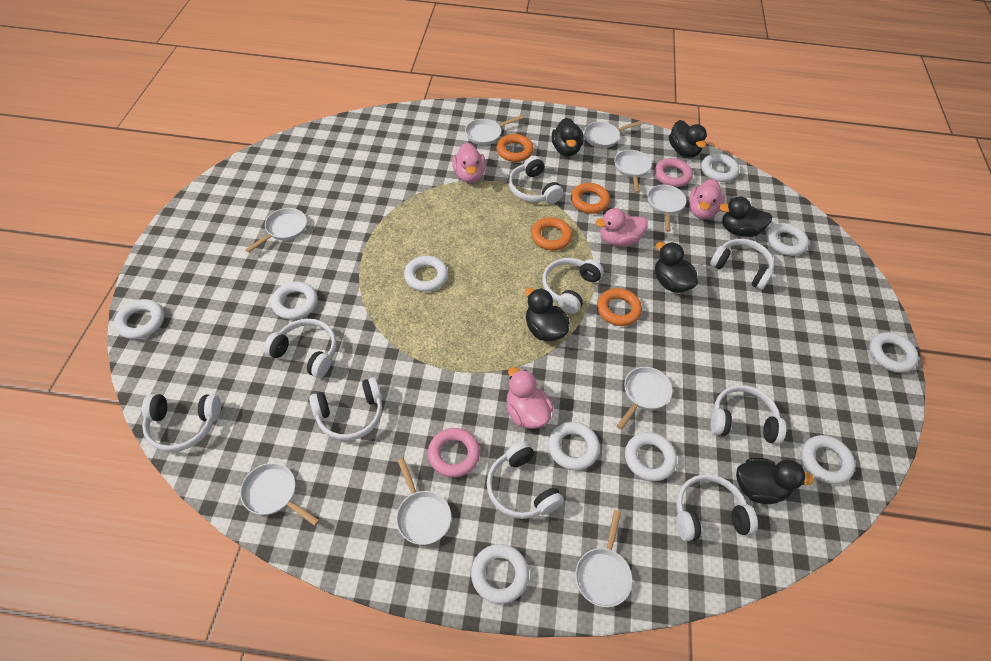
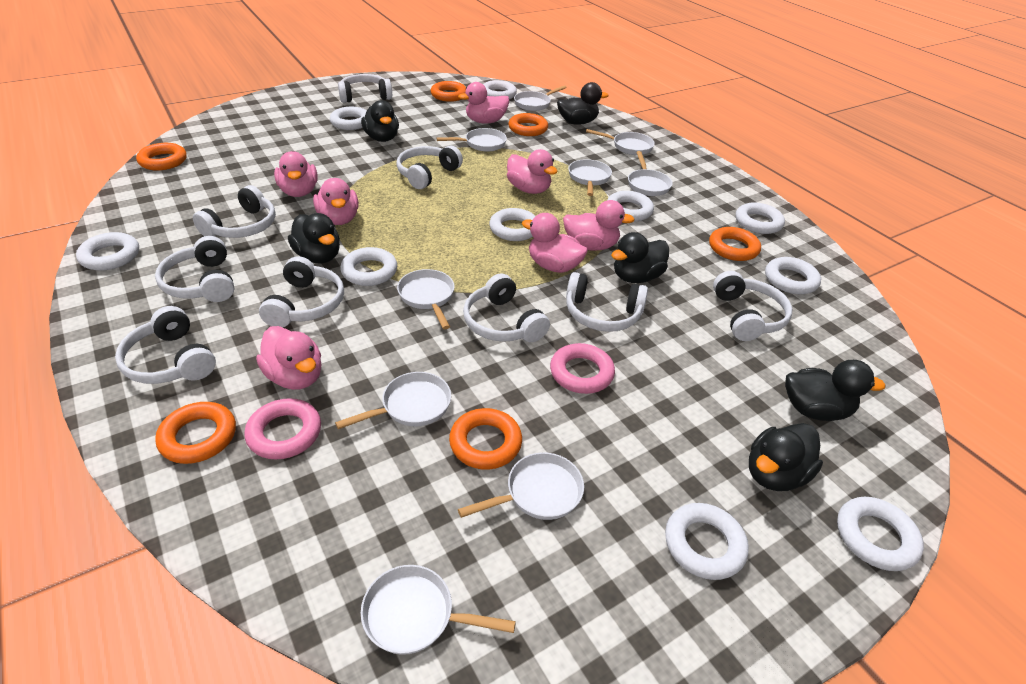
orange ring: [496,134,534,162] [531,217,572,250] [571,183,610,214] [597,288,642,326] = 4 -> [136,143,187,171] [155,402,236,464] [431,81,466,102] [449,408,522,470] [508,113,548,136] [709,227,761,261] = 6
pink duck: [452,143,486,183] [507,367,553,429] [595,208,648,246] [689,179,725,219] = 4 -> [256,326,322,390] [274,151,318,197] [313,178,359,225] [458,82,509,124] [507,149,558,194] [522,213,588,273] [563,200,635,251] = 7

